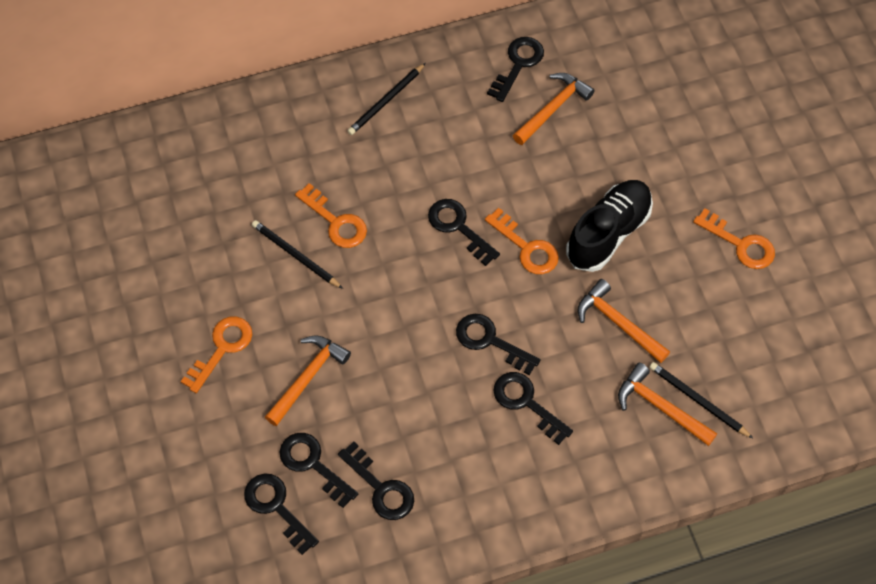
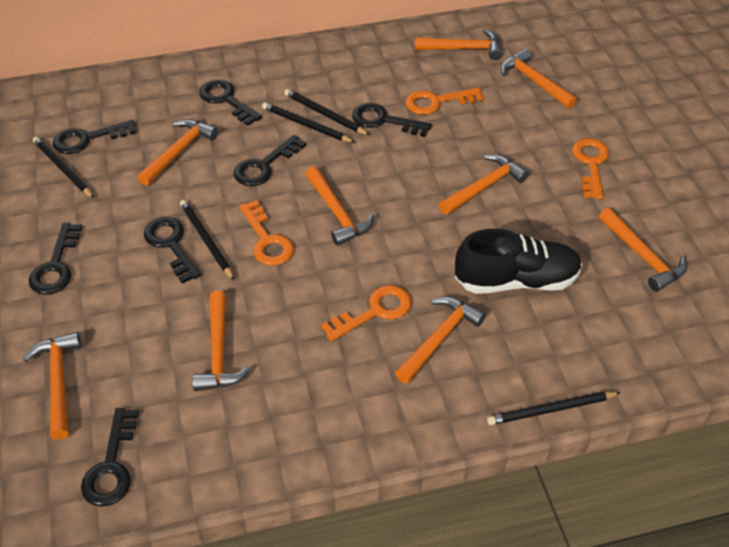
black pencil: [252,220,343,289] [348,63,426,135] [649,362,753,438] = 3 -> [33,137,94,198] [180,200,234,280] [262,102,355,143] [284,89,370,135] [487,391,621,425] = 5
orange hammer: [265,335,351,426] [513,73,595,145] [578,279,670,363] [618,363,717,446] = 4 -> [23,332,81,440] [137,119,218,186] [192,291,250,391] [305,166,374,245] [395,297,486,384] [415,29,502,60] [439,154,529,215] [500,48,577,109] [599,208,687,292] = 9

